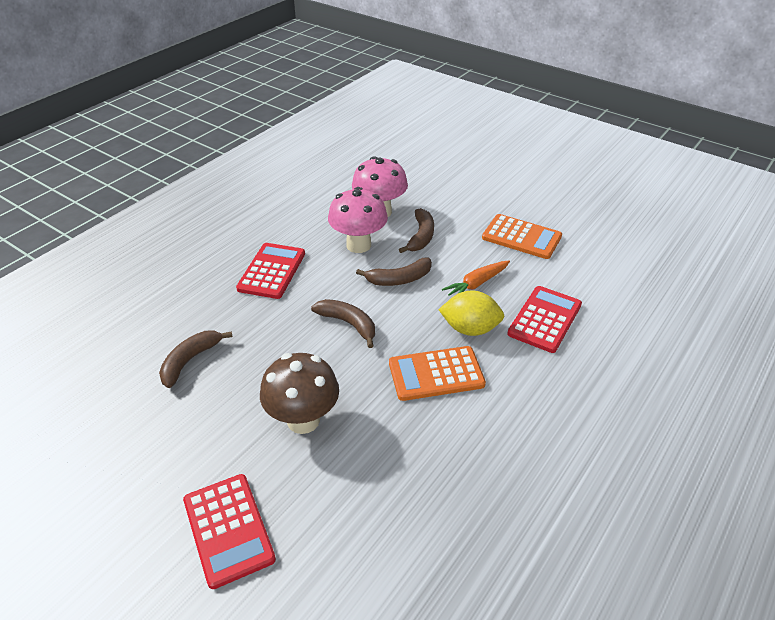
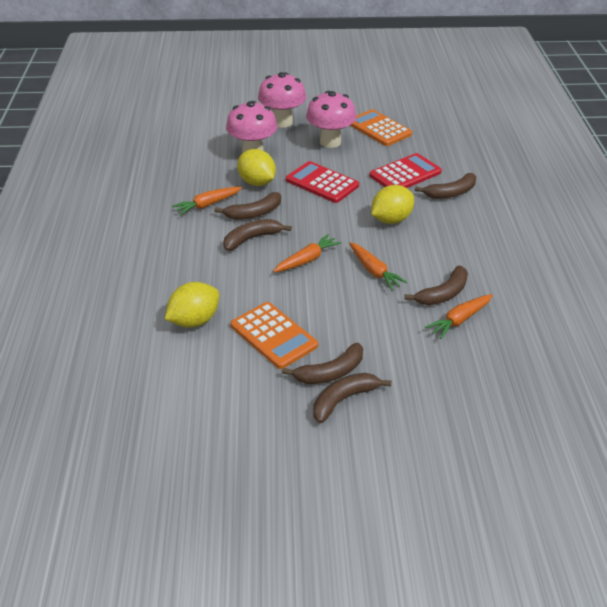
brown banana: [159,330,232,388] [311,299,375,348] [356,258,432,286] [399,208,434,253] = 4 -> [215,192,281,220] [223,219,292,251] [282,343,363,384] [313,373,392,423] [404,265,468,305] [415,173,476,199] = 6
brown mushroom: [260,353,339,434] = 1 -> none = 0
orange carrot: [442,260,510,296] = 1 -> [172,187,242,216] [273,234,341,272] [349,242,408,290] [425,294,493,339] = 4
pink mushroom: [328,187,388,253] [352,156,408,217] = 2 -> [226,101,277,153] [258,72,306,128] [306,91,356,148] = 3
red calculator: [183,474,276,589] [236,243,305,299] [507,286,582,353] = 3 -> [286,161,359,203] [370,153,442,188] = 2
yellow lemon: [438,291,504,336] = 1 -> [165,282,219,328] [237,149,276,186] [371,185,414,224] = 3

